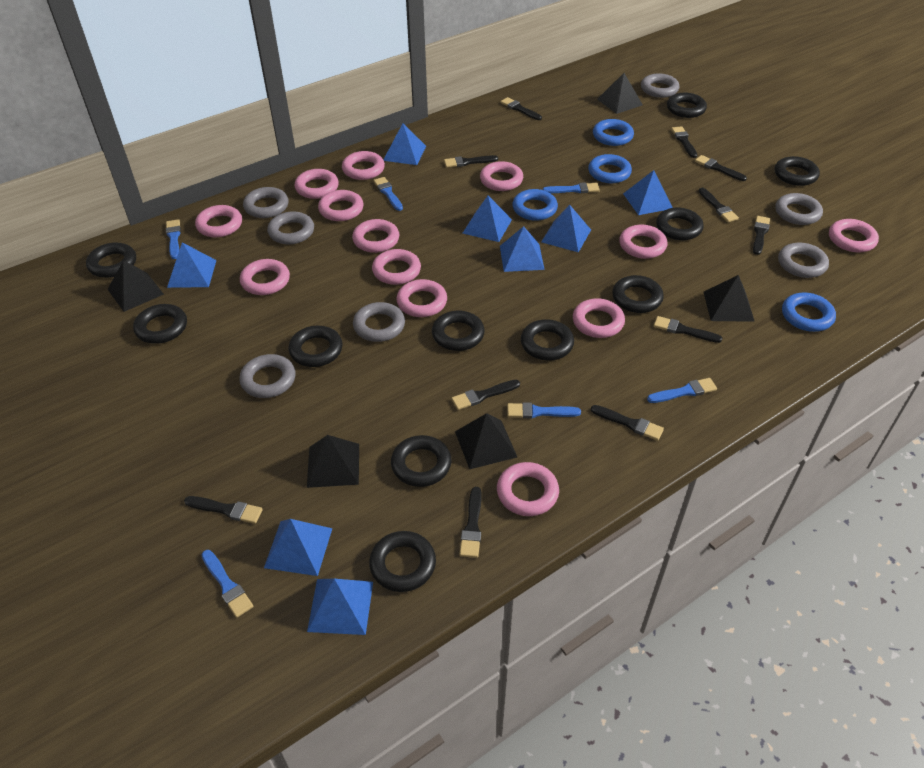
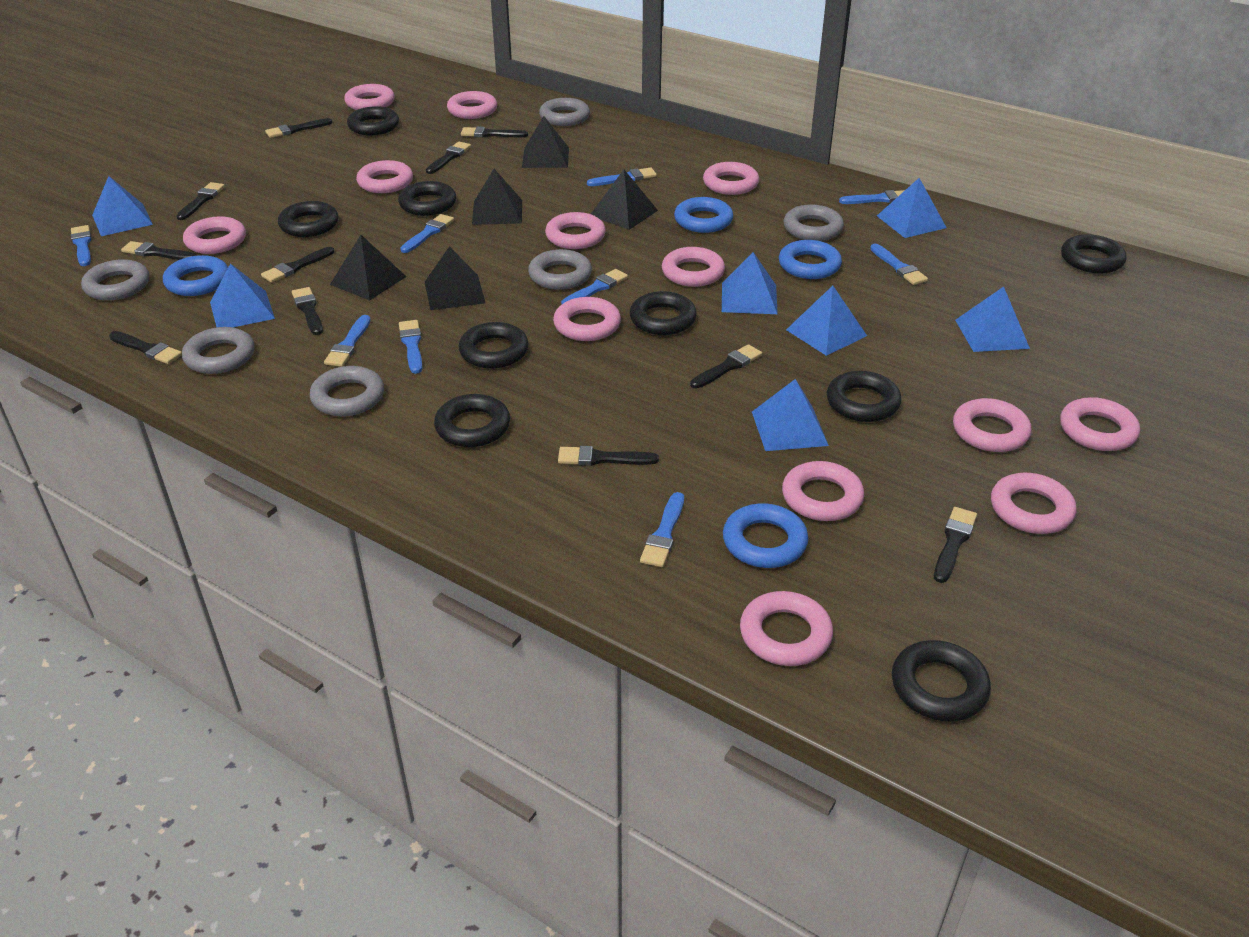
black ring: [86,242,136,278] [133,304,187,344] [289,326,343,367] [369,531,436,592] [391,435,451,487] [432,311,485,351] [521,319,574,361] [612,275,664,313] [656,207,704,240] [667,93,707,118] [775,156,820,186] = 11 -> [278,201,339,237] [347,106,399,135] [398,181,456,216] [434,394,510,447] [459,322,529,369] [630,291,697,335] [827,371,901,422] [892,640,991,722] [1061,234,1127,273] = 9
blue brush: [166,219,181,259] [201,550,253,618] [373,177,403,211] [507,402,581,418] [542,182,600,193] [647,378,717,403] = 6 -> [71,225,92,266] [324,315,370,367] [399,320,422,374] [400,214,454,253] [561,269,628,305] [587,167,657,186] [640,492,684,567] [839,190,905,204] [870,244,928,285] = 9
blue pyramid: [167,242,216,288] [264,519,333,576] [307,579,373,635] [383,123,426,165] [463,196,512,242] [500,226,545,272] [541,205,591,252] [623,170,673,215] = 8 -> [92,176,153,236] [210,263,275,327] [722,252,778,314] [752,379,829,451] [786,286,867,356] [877,178,947,238] [955,287,1030,352] = 7
grey ring: [239,354,295,398] [243,187,288,218] [267,211,314,245] [353,302,405,342] [641,73,679,98] [775,193,823,225] [778,242,829,278] = 7 -> [81,259,149,301] [182,327,255,374] [310,366,384,416] [528,249,592,290] [539,98,590,126] [784,205,844,241] = 6

